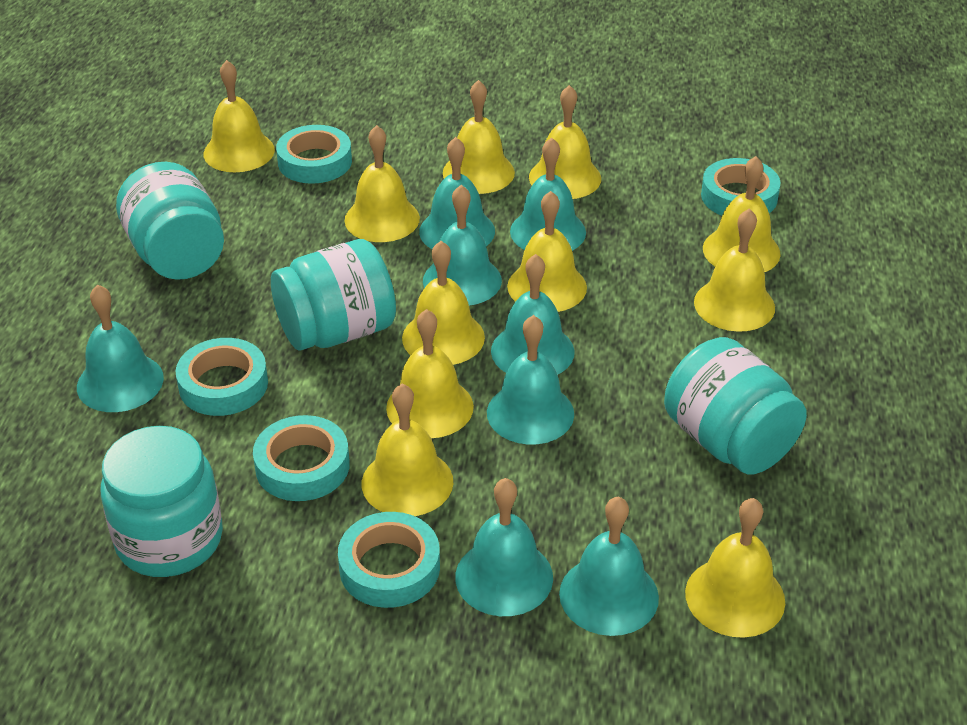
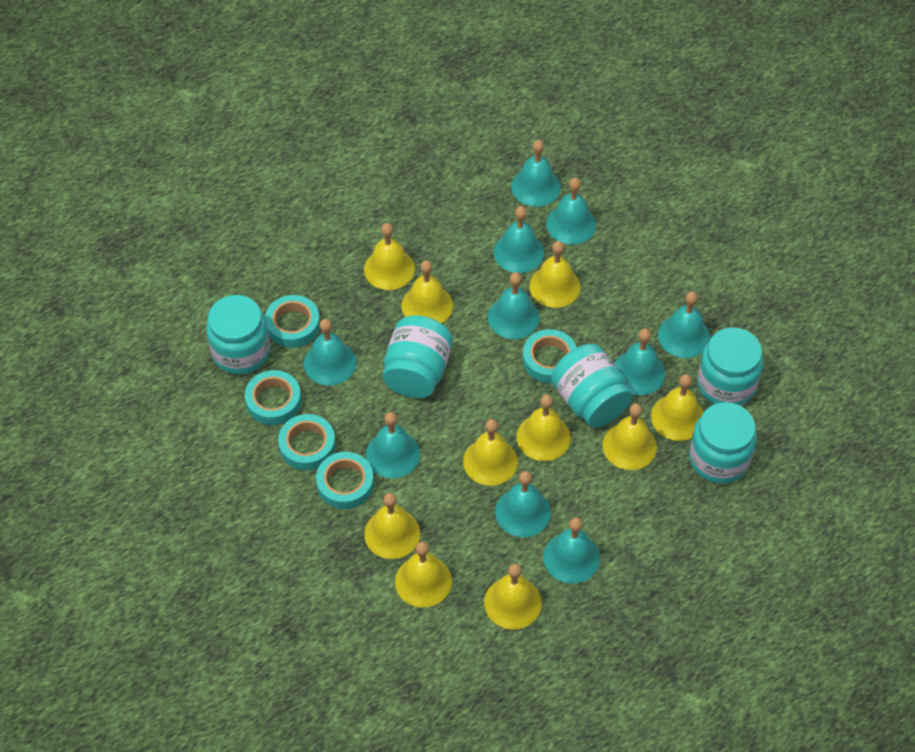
turquoise bell: [77,284,164,412] [419,137,495,249] [423,185,502,305] [455,478,553,616] [487,315,574,445] [491,254,575,375] [510,137,586,251] [559,496,659,636] = 8 -> [304,319,356,386] [366,412,420,479] [488,272,540,339] [494,206,544,273] [495,471,551,537] [511,140,561,207] [543,517,600,584] [546,178,596,245] [614,328,665,395] [658,291,710,358] = 10
turquoise jar: [101,426,223,577] [116,162,224,280] [271,239,396,351] [664,337,807,474] = 4 -> [206,295,270,375] [383,315,453,398] [551,344,633,428] [689,402,757,484] [697,327,763,406] = 5
yellow bell: [203,60,275,172] [344,125,420,242] [362,383,453,516] [386,309,474,438] [402,241,485,365] [443,80,515,194] [507,191,587,312] [529,85,601,199] [685,498,785,638] [694,209,775,332] [703,156,781,272] = 11 -> [364,223,415,290] [364,493,420,559] [395,541,452,608] [401,260,453,324] [463,419,518,486] [484,563,542,630] [516,394,571,461] [529,241,581,308] [603,403,657,470] [651,374,704,441] = 10

